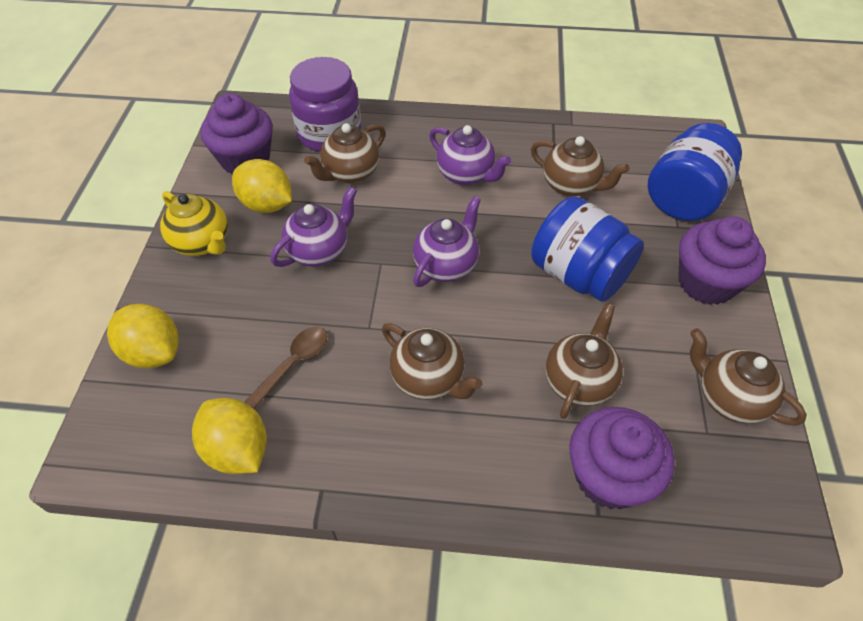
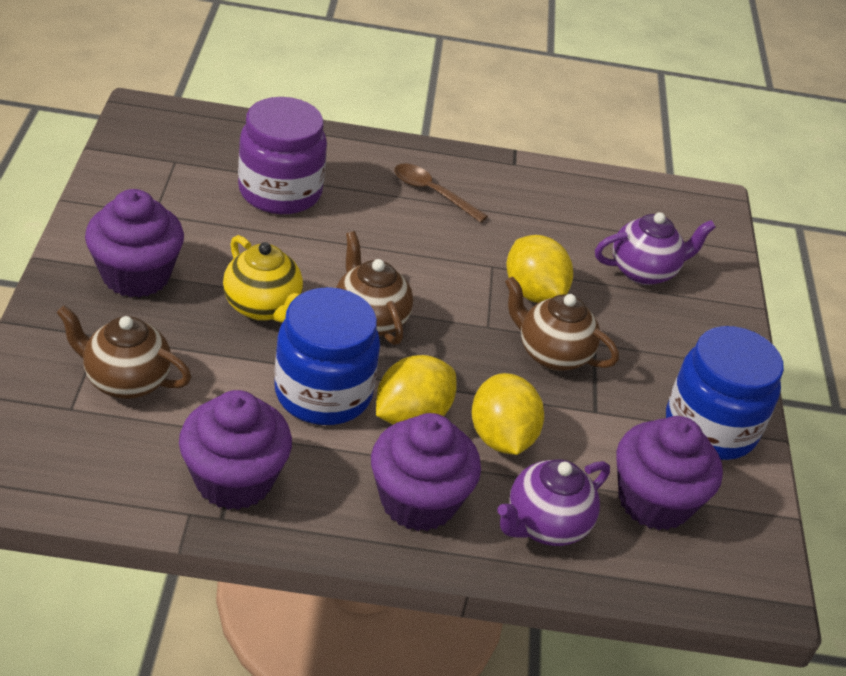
brown teapot: [304,123,386,184] [382,323,482,400] [531,136,629,197] [546,303,623,419] [690,328,807,426] = 5 -> [56,305,191,399] [336,231,413,345] [505,276,619,371] = 3
purple cupcake: [200,93,273,175] [569,407,675,509] [678,216,766,305] = 3 -> [85,189,184,298] [179,390,292,510] [371,413,481,531] [616,416,723,530] = 4
purple teapot: [270,186,357,267] [413,196,481,287] [429,125,511,186] = 3 -> [497,459,610,546] [595,212,716,285] = 2

